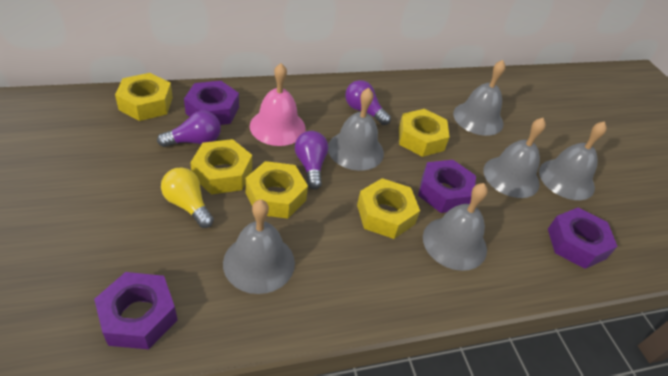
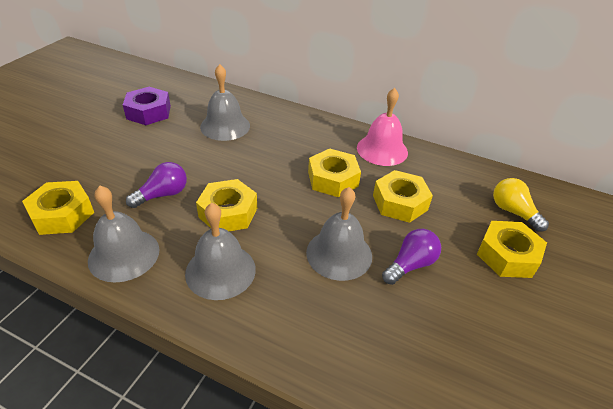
grey bell: [223,199,295,294] [328,88,384,171] [423,183,488,271] [453,60,506,136] [483,118,546,198] [539,121,607,200] = 6 -> [88,186,159,282] [185,203,256,300] [200,64,250,141] [306,187,372,281] = 4
purple light bulb: [157,111,221,147] [295,131,328,189] [345,80,391,125] = 3 -> [126,162,187,208] [382,229,441,285] = 2
purple nut: [94,272,178,349] [184,81,239,125] [418,160,476,213] [548,208,618,269] = 4 -> [123,87,171,125] = 1

